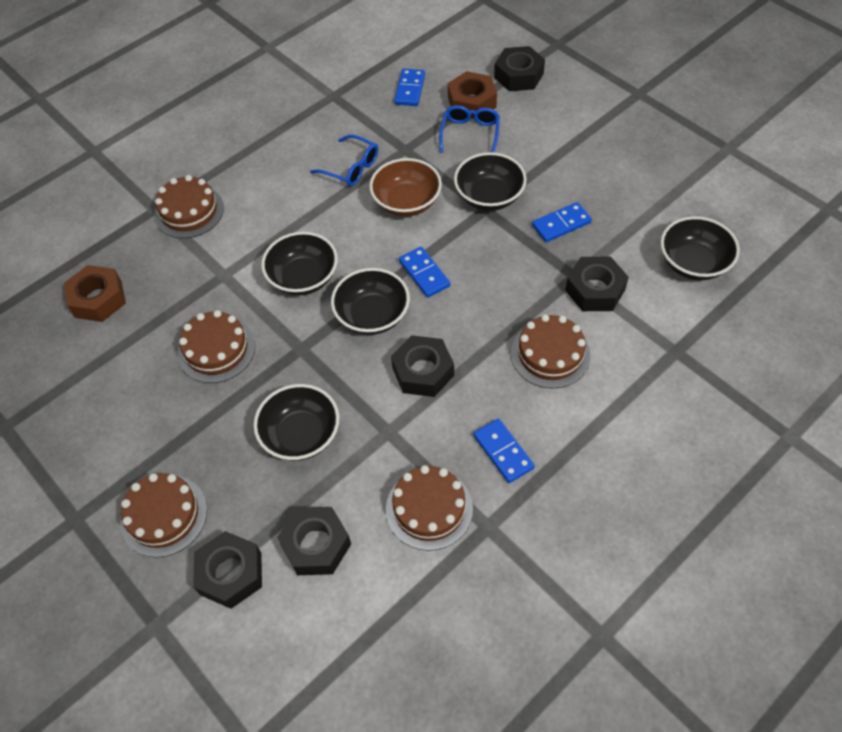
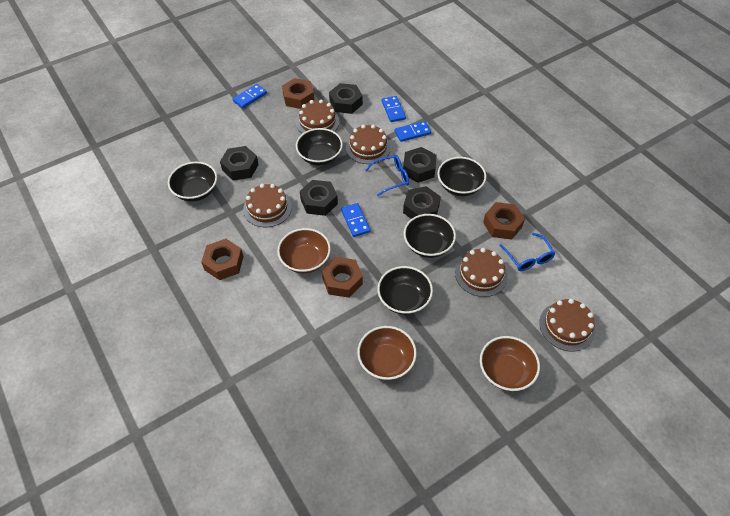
brown bowl: [369,158,442,217] = 1 -> [277,228,331,273] [357,326,417,380] [480,336,540,391] = 3
brown nut: [64,265,126,322] [448,71,497,119] = 2 -> [201,239,244,280] [282,78,314,109] [322,257,363,298] [483,202,525,240] = 4

